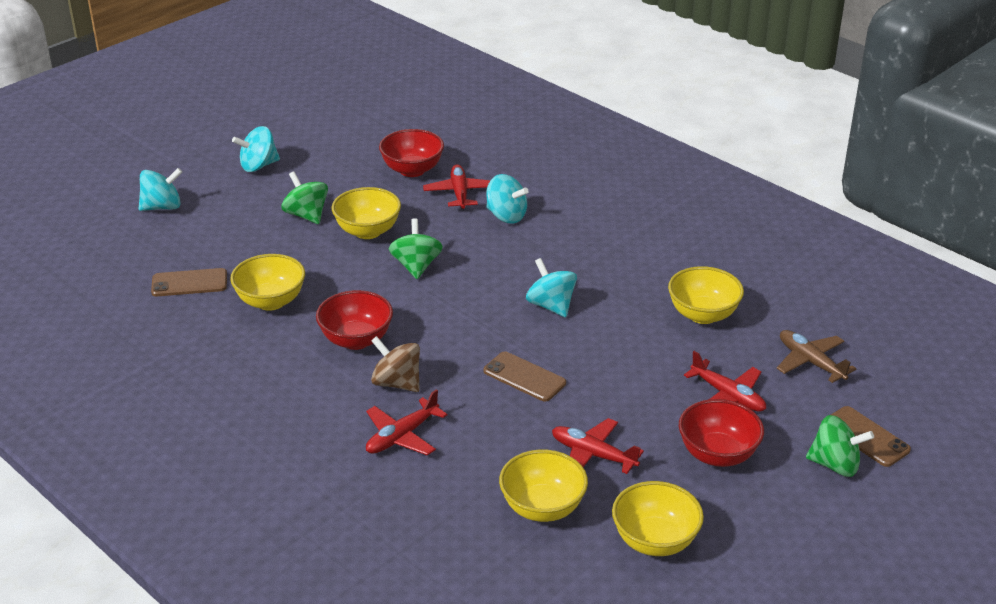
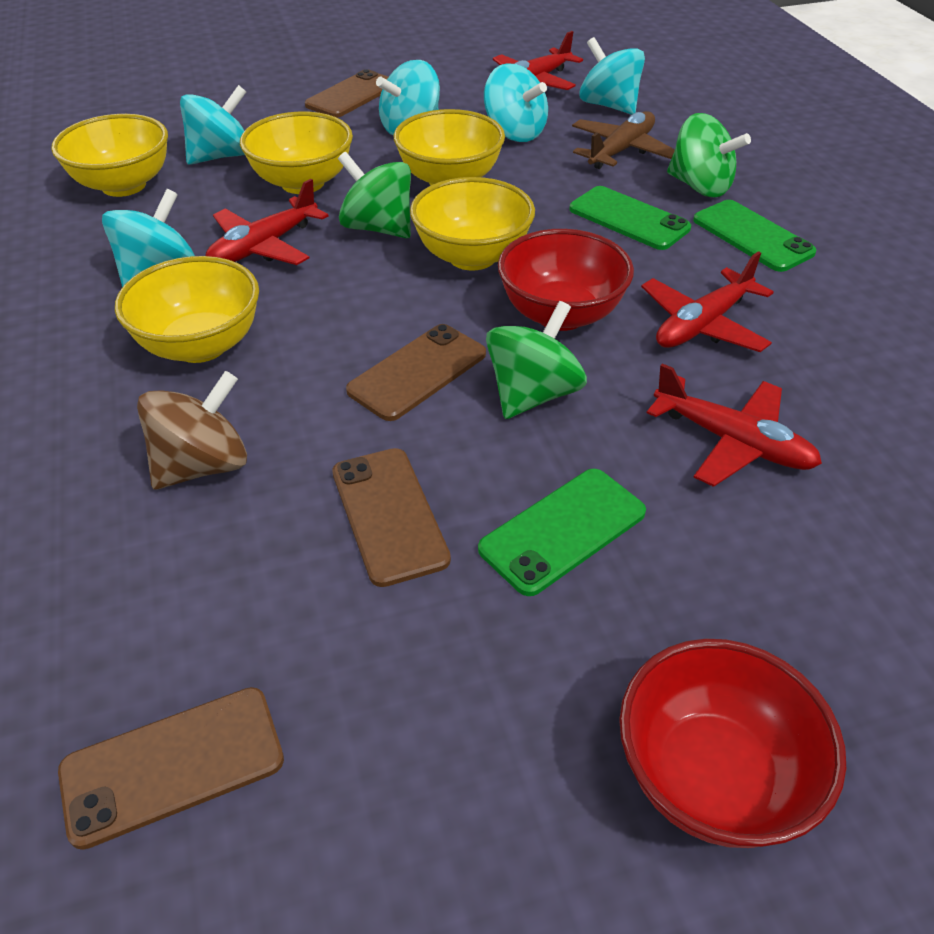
brown phone: [151,268,227,296] [484,352,566,401] [831,406,911,467] = 3 -> [58,687,284,850] [305,69,388,118] [332,448,451,587] [346,324,486,421] = 4
green phone: none = 0 -> [478,469,646,596] [569,186,691,250] [693,200,817,272] = 3
red bowl: [316,290,393,350] [379,129,444,177] [679,399,764,467] = 3 -> [498,229,634,331] [619,639,846,848] = 2
turquoise spinning top: [139,168,182,211] [232,126,280,172] [486,174,529,224] [526,258,577,317] = 4 -> [102,189,195,287] [180,85,246,165] [376,60,440,136] [484,63,548,142] [579,37,645,115] = 5

